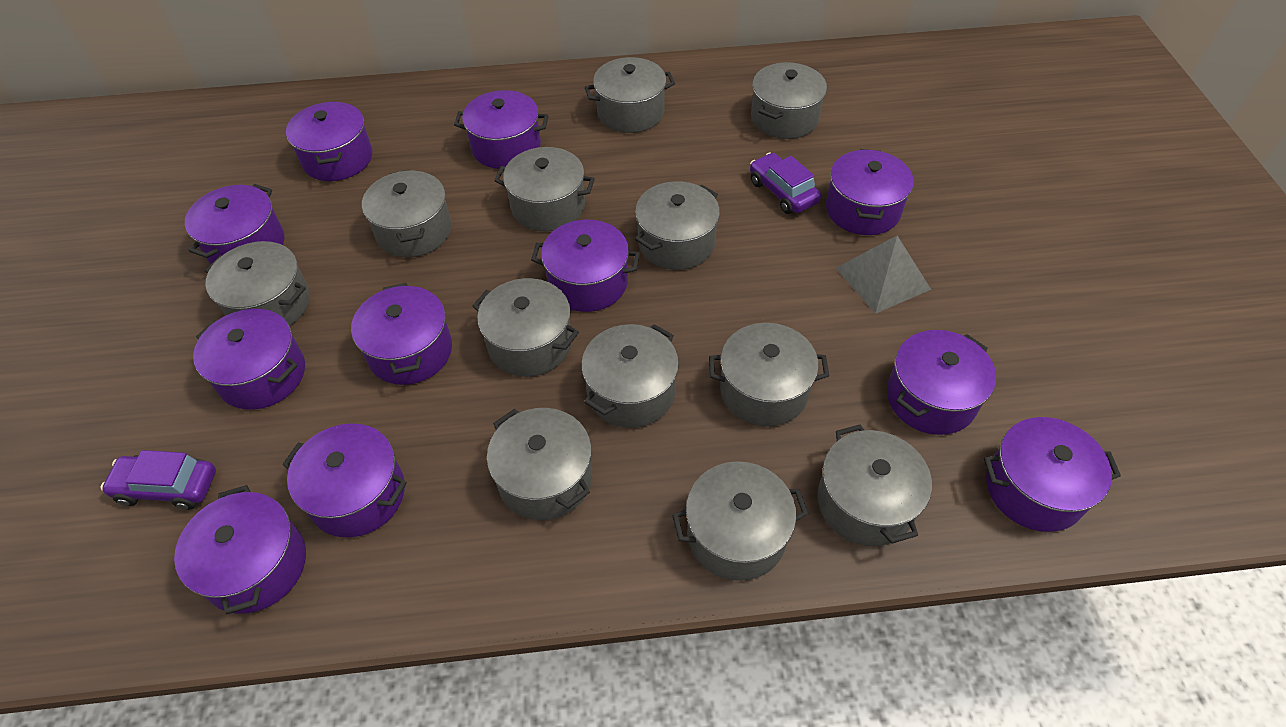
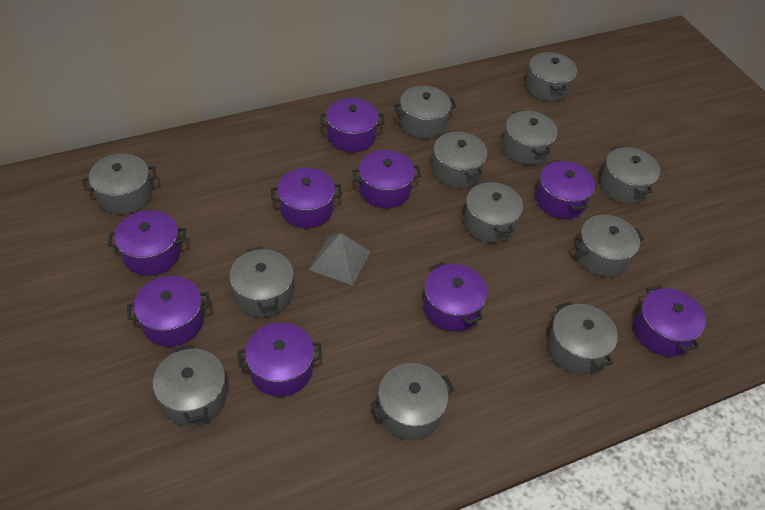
purple car: [101,450,216,510] [750,152,821,214] = 2 -> none = 0
purple pot: [174,485,306,615] [185,184,284,264] [193,309,305,410] [283,423,407,537] [286,102,372,181] [351,283,452,385] [454,90,548,169] [531,220,640,312] [826,149,914,235] [887,330,996,435] [984,417,1121,532] = 11 -> [108,210,186,276] [127,276,210,347] [238,322,322,397] [271,168,342,228] [320,98,385,152] [352,150,421,208] [423,262,488,332] [536,160,595,219] [634,285,706,357] = 9

